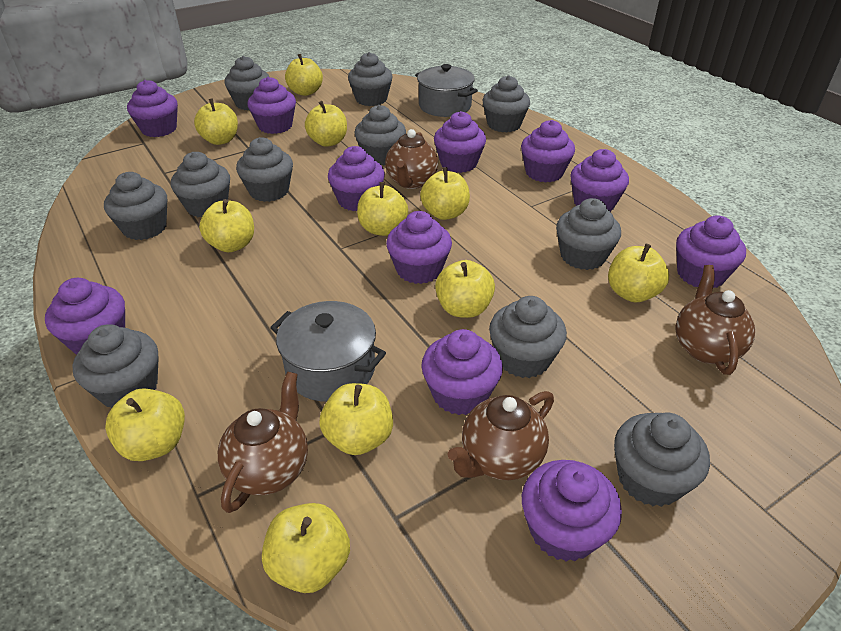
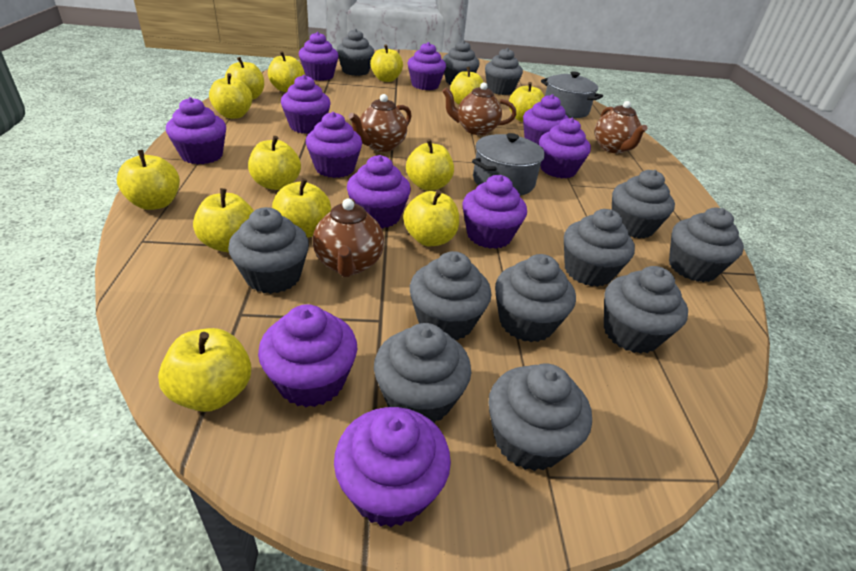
grey cupcake: [72,324,159,408] [104,172,167,240] [171,152,230,217] [224,56,269,110] [236,137,293,202] [348,52,393,106] [355,105,406,165] [483,75,530,132] [489,296,567,378] [556,198,621,270] [614,412,710,507] = 11 -> [228,207,309,294] [337,29,374,76] [374,323,471,423] [410,251,491,340] [443,40,480,84] [485,48,523,95] [489,363,592,471] [495,254,576,342] [564,209,635,287] [604,266,688,354] [612,170,675,239] [669,207,744,282] = 12
yellow apple: [105,388,185,461] [194,98,238,145] [199,199,254,252] [262,503,350,593] [285,54,323,96] [305,101,347,147] [319,383,393,455] [357,182,408,236] [420,167,470,220] [435,260,495,318] [608,244,669,302] = 11 -> [117,150,180,210] [158,328,251,412] [193,188,254,252] [209,73,252,119] [225,57,264,100] [248,136,301,190] [268,51,305,92] [272,178,331,238] [370,44,403,82] [403,190,459,246] [406,139,454,191] [450,67,484,105] [509,82,544,122] = 13

